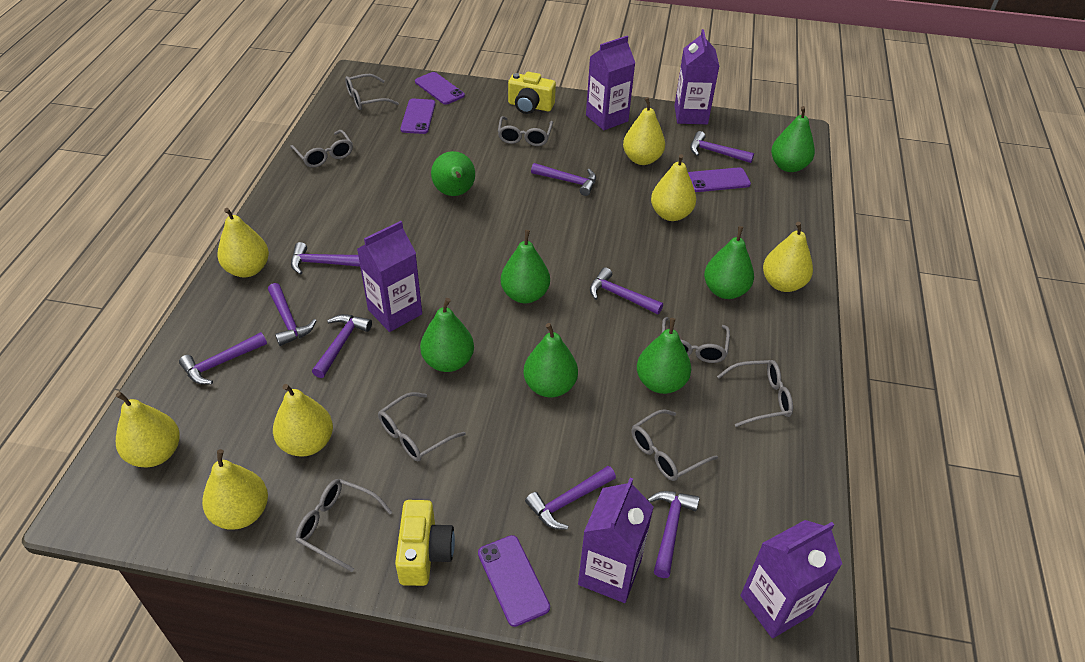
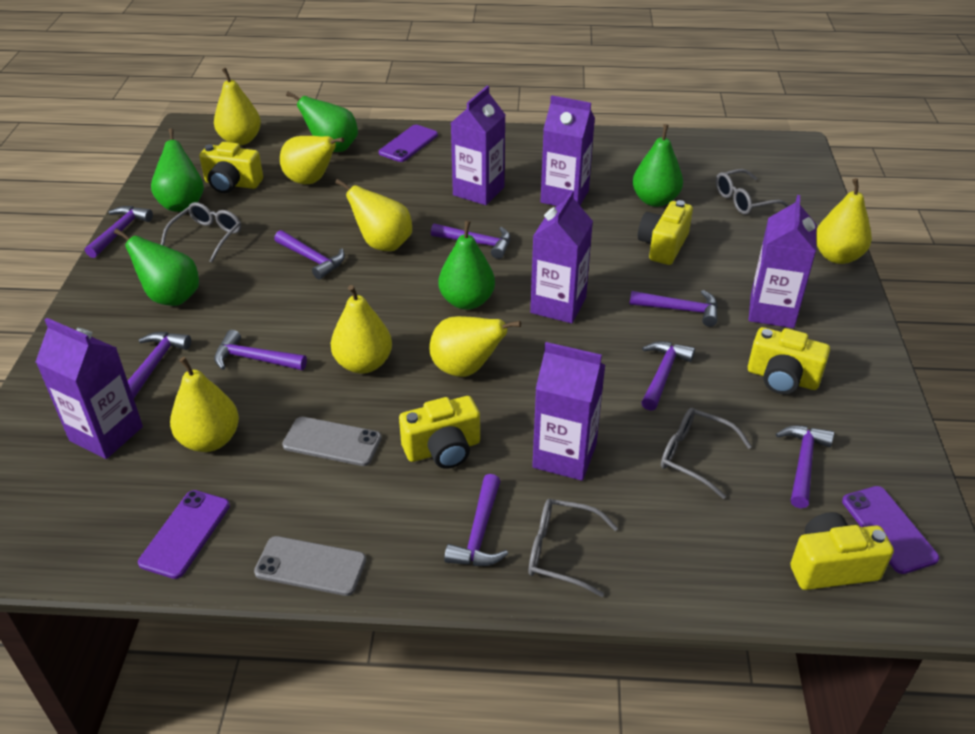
green pear: [420,298,474,372] [431,151,475,196] [501,230,550,303] [523,323,578,397] [637,318,691,394] [704,226,754,299] [771,106,815,172] = 7 -> [114,228,199,306] [151,128,204,212] [286,91,358,152] [439,220,495,310] [633,124,683,207] = 5
grey glasses: [290,130,353,168] [295,479,392,572] [345,74,399,110] [378,392,466,461] [498,116,553,146] [632,409,718,481] [662,317,730,363] [717,360,793,427] = 8 -> [161,202,241,262] [529,499,618,597] [661,408,752,499] [716,169,790,215] = 4
grey phone: none = 0 -> [254,536,366,596] [282,417,382,466] = 2
purple carton: [357,221,422,332] [578,478,654,603] [586,36,635,130] [674,29,719,124] [740,520,842,638] = 5 -> [36,318,143,459] [451,86,505,205] [530,190,593,323] [532,342,605,481] [541,95,595,206] [749,195,816,328] = 6
purple phone: [400,99,435,134] [415,72,465,105] [478,535,550,627] [688,167,751,192] = 4 -> [138,490,230,579] [379,125,438,162] [842,486,939,574] = 3
yellow camera: [395,500,455,586] [508,72,556,114] = 2 -> [199,142,263,193] [399,396,480,469] [638,200,693,265] [748,327,830,394] [790,512,894,590] = 5

